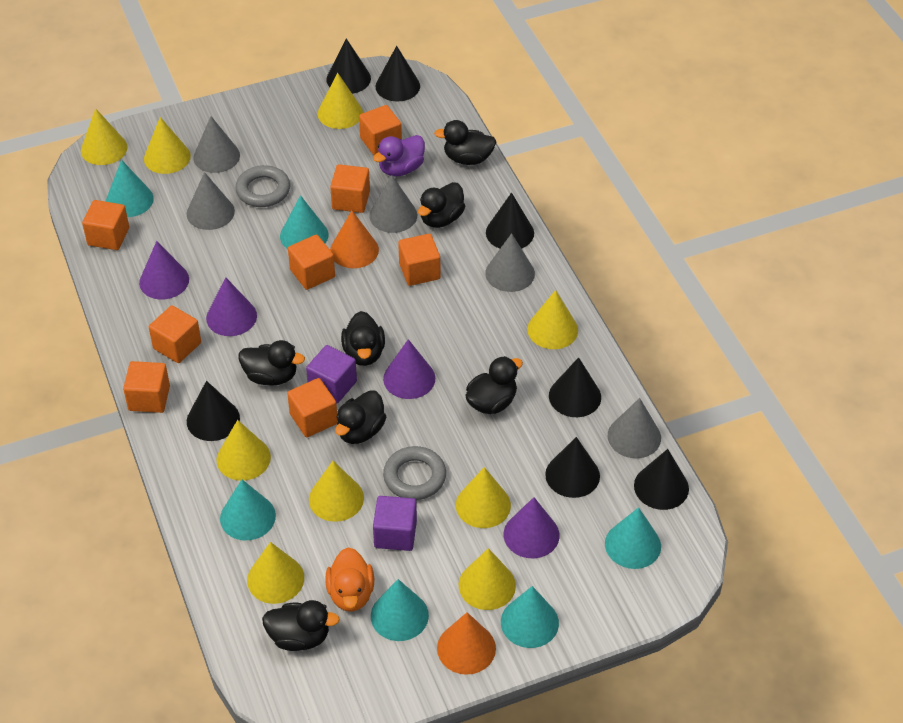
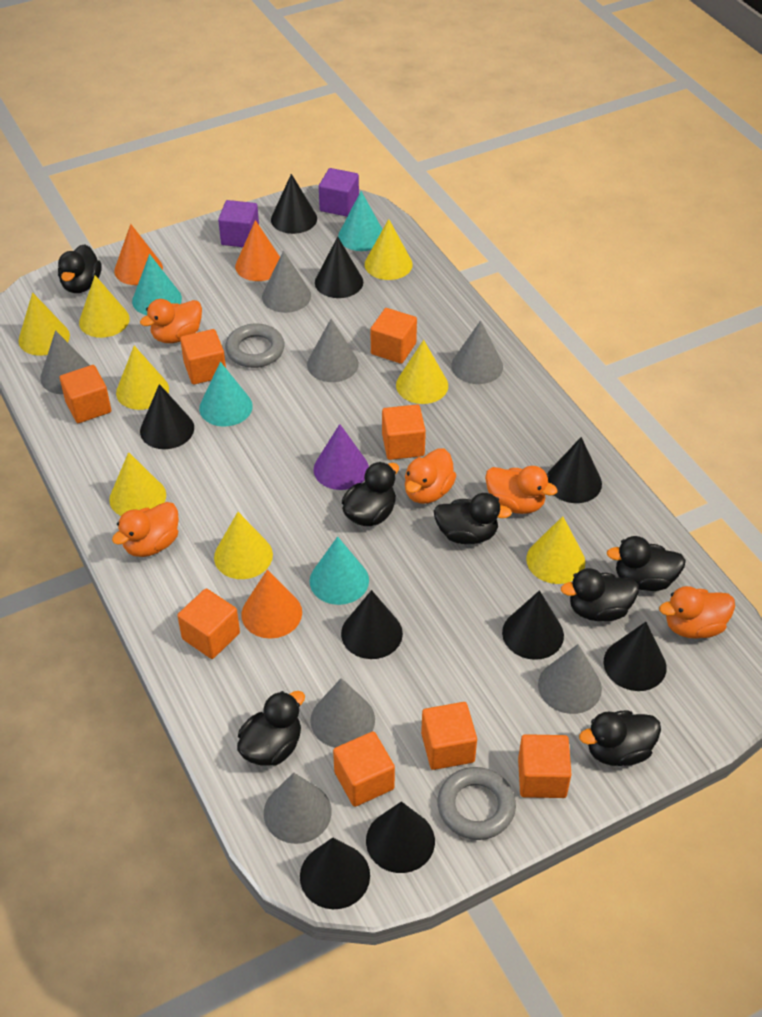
black cone: [187,381,240,441] [326,38,371,94] [376,46,420,102] [486,192,534,249] [545,437,600,498] [549,357,601,417] [634,449,689,510] = 7 -> [140,384,194,449] [271,174,317,234] [300,838,370,909] [315,237,363,298] [341,590,403,659] [366,801,435,873] [502,590,564,660] [548,437,602,503] [604,622,667,691] = 9
grey cone: [187,172,235,230] [193,116,240,173] [369,176,417,233] [485,233,535,292] [608,398,661,458] = 5 -> [40,330,90,394] [262,251,311,313] [264,772,332,844] [307,319,359,382] [310,678,375,748] [451,320,503,384] [538,644,602,714] = 7
orange cone: [330,211,379,268] [437,612,496,675] = 2 -> [114,224,163,285] [235,220,280,281] [241,570,302,639] = 3
orange duck: [325,547,374,612] = 1 -> [112,502,179,557] [140,299,202,343] [405,448,456,504] [485,466,558,514] [659,586,735,639] = 5
purple cone: [139,241,189,300] [206,277,257,336] [383,339,435,399] [504,497,559,558] = 4 -> [314,424,369,490] = 1
purple duck: [373,135,425,176] = 1 -> none = 0
turquoise cone: [106,160,154,217] [220,479,276,540] [280,195,329,249] [371,579,429,641] [501,586,559,648] [605,507,661,569] = 6 -> [132,254,182,315] [199,362,253,427] [310,536,369,605] [338,191,383,251] = 4
yellow cone: [81,108,128,165] [144,117,191,174] [217,420,271,481] [247,542,304,604] [309,461,364,522] [318,73,363,129] [456,467,511,528] [459,548,516,610] [527,290,578,349] = 9 -> [18,292,70,356] [79,275,130,338] [109,452,166,516] [116,346,169,410] [214,512,273,579] [365,219,413,280] [396,340,448,404] [526,516,585,584] = 8

